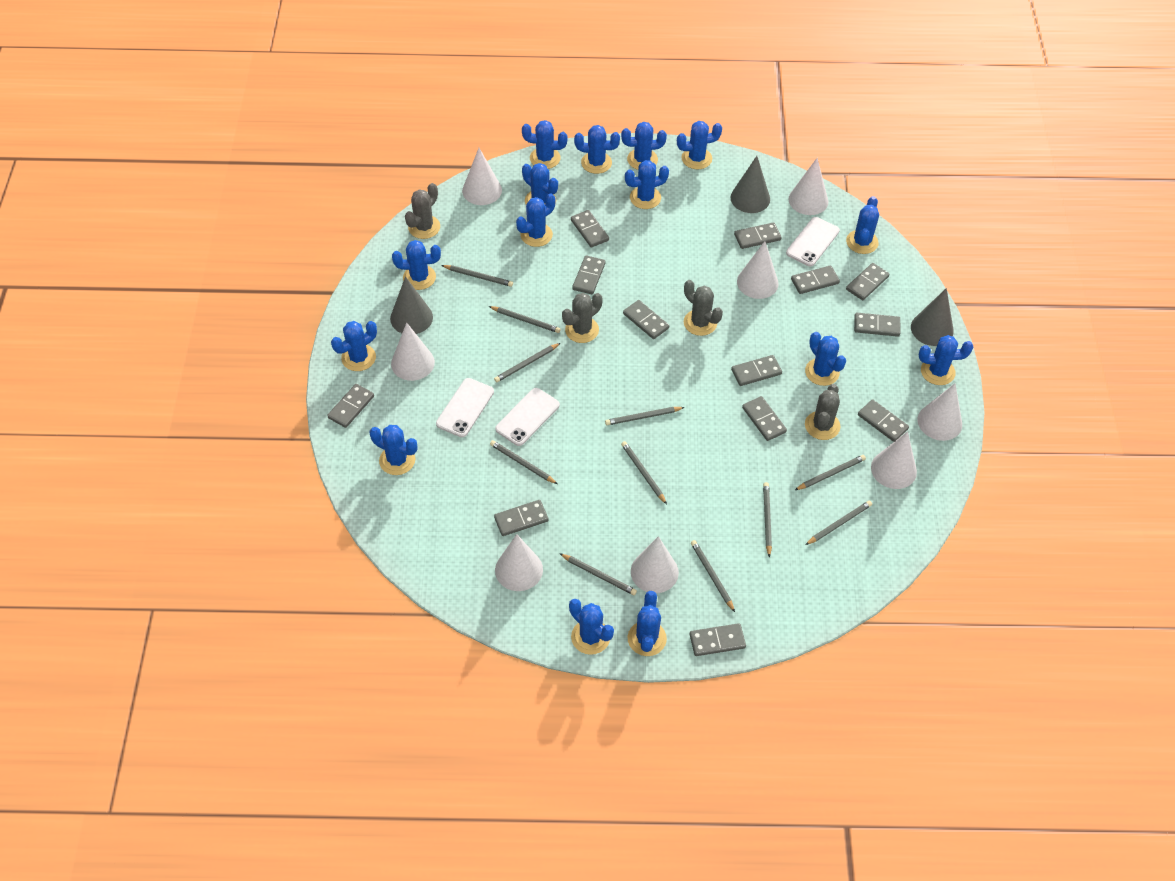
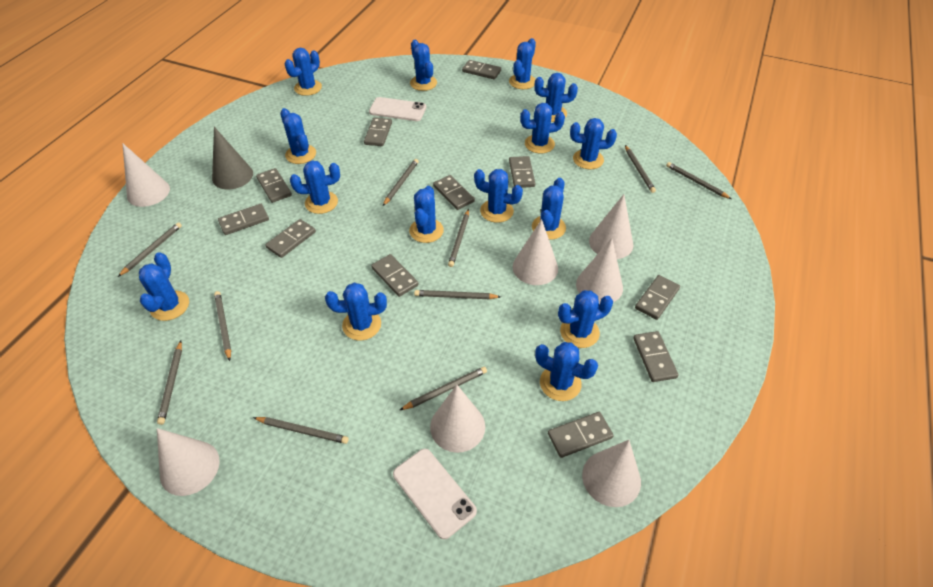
grey cactus: [405,183,440,239] [562,293,603,343] [684,280,723,336] [805,384,840,440] = 4 -> none = 0
grey cone: [390,276,433,334] [730,156,770,213] [911,288,954,346] = 3 -> [212,127,253,190] = 1
grey domino: [327,384,374,428] [494,500,549,536] [571,210,609,248] [572,255,606,294] [623,300,669,339] [689,623,746,656] [731,355,782,386] [734,222,782,249] [742,396,787,441] [791,265,840,294] [846,263,890,300] [854,313,900,337] [858,399,909,442] = 13 -> [218,204,269,235] [256,168,292,203] [265,219,316,258] [364,117,392,146] [371,254,418,297] [433,175,475,210] [462,60,501,79] [509,156,535,188] [548,412,614,458] [633,331,679,382] [635,275,680,320] = 11
grey pencil: [441,265,513,287] [489,306,560,333] [490,440,558,484] [494,343,560,382] [559,553,637,595] [605,407,685,425] [621,441,667,504] [691,540,735,612] [763,482,772,558] [795,455,866,490] [805,501,872,545] = 11 -> [118,222,182,277] [157,341,182,425] [214,291,231,361] [253,417,349,444] [383,159,419,206] [400,367,487,410] [414,290,501,299] [448,209,469,267] [625,145,656,193] [666,162,732,199] = 10
white cone: [391,323,435,381] [462,148,502,205] [495,534,543,591] [631,536,679,593] [737,241,779,299] [789,158,828,215] [871,431,917,489] [918,383,962,441] = 8 -> [122,143,170,207] [157,428,220,496] [430,385,485,453] [513,219,558,285] [576,238,623,304] [582,440,641,507] [589,194,634,259] = 7
white phone: [436,378,494,437] [495,388,560,446] [786,217,840,266] = 3 -> [369,97,426,121] [393,449,477,539] = 2

